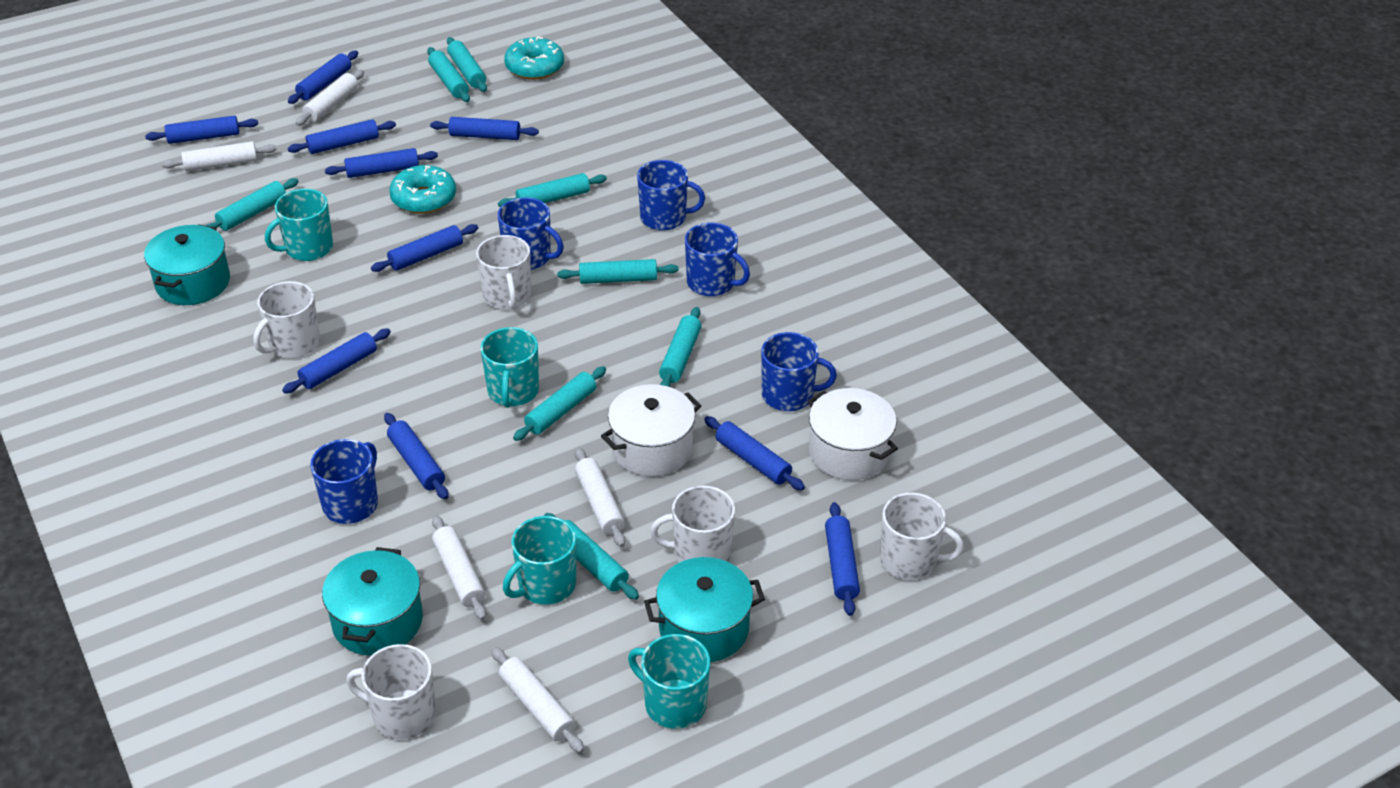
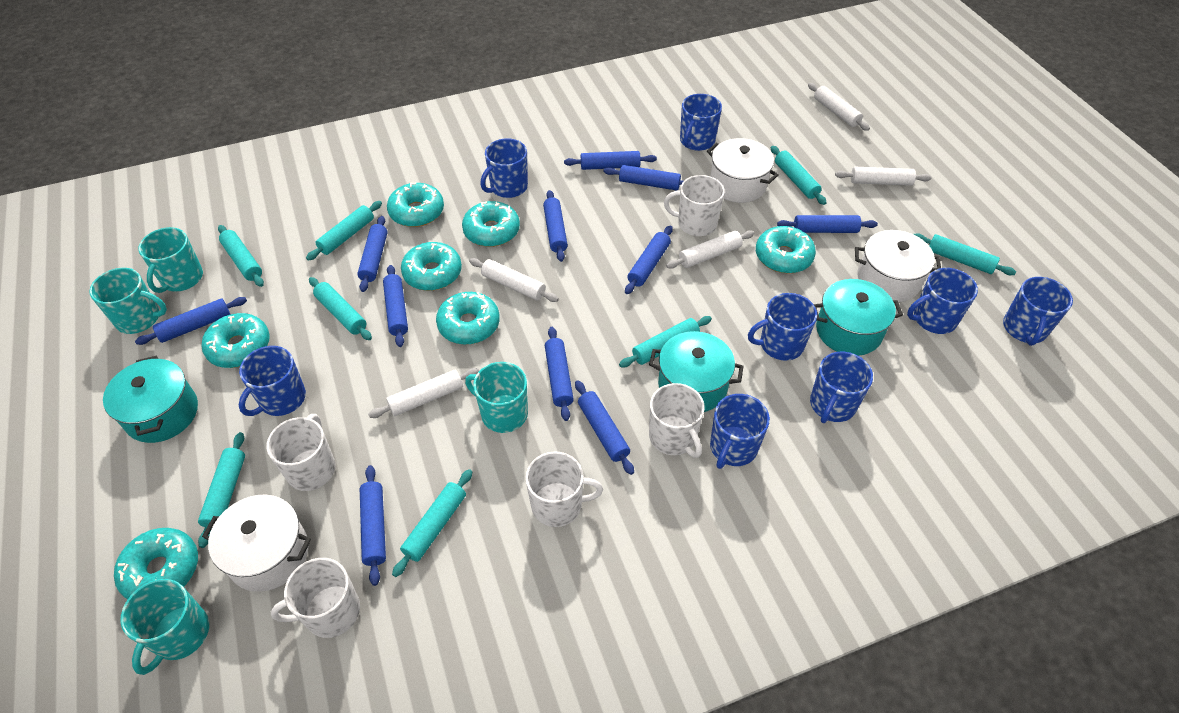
blue mug: [310,439,378,524] [498,197,564,270] [637,160,705,231] [685,223,750,296] [761,332,837,411] = 5 -> [239,346,306,416] [480,138,528,198] [680,94,722,151] [710,394,770,469] [748,293,817,361] [810,352,873,423] [907,268,978,334] [1003,277,1073,346] = 8
blue rolling pin: [145,116,258,144] [282,329,391,393] [288,51,358,104] [288,119,396,154] [325,148,438,178] [371,224,478,272] [384,413,448,499] [430,117,539,140] [704,416,805,491] [825,502,860,616] = 10 -> [135,297,247,345] [357,216,388,292] [360,465,386,586] [383,265,408,347] [543,190,568,262] [545,327,574,421] [564,151,657,170] [575,381,634,475] [603,165,683,190] [625,226,673,294] [777,215,878,233] = 11
turquoise donut: [389,165,456,214] [504,36,564,80] = 2 -> [114,528,198,600] [202,313,270,368] [387,183,444,227] [401,242,462,291] [436,292,500,345] [462,201,520,247] [756,226,816,274] = 7
white pot: [601,384,701,476] [808,388,898,480] = 2 -> [202,494,311,592] [707,138,778,203] [855,230,941,302] = 3

